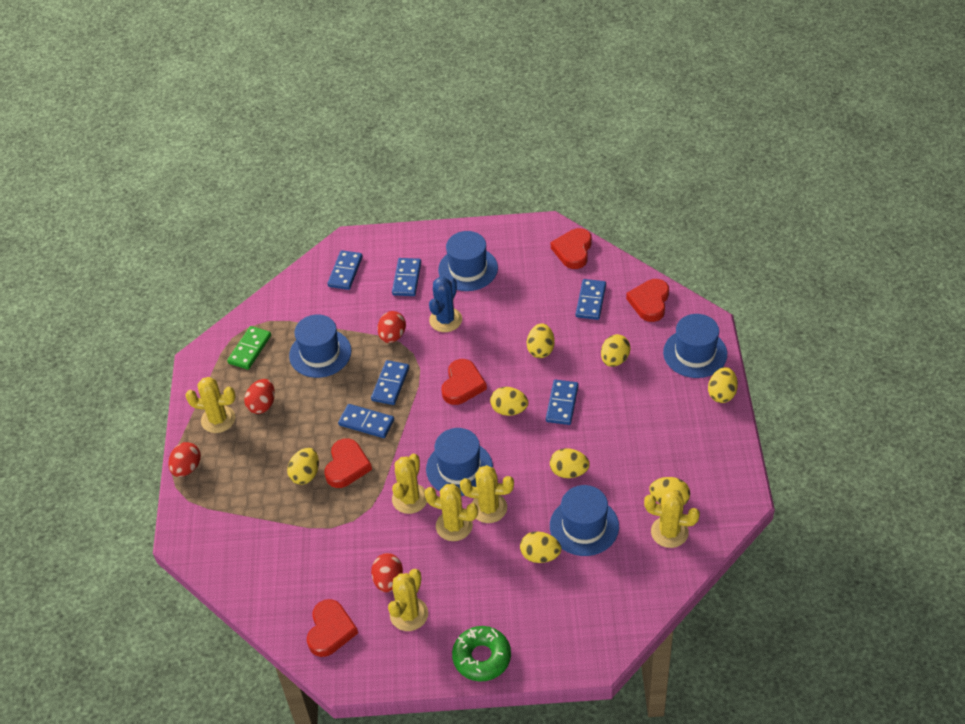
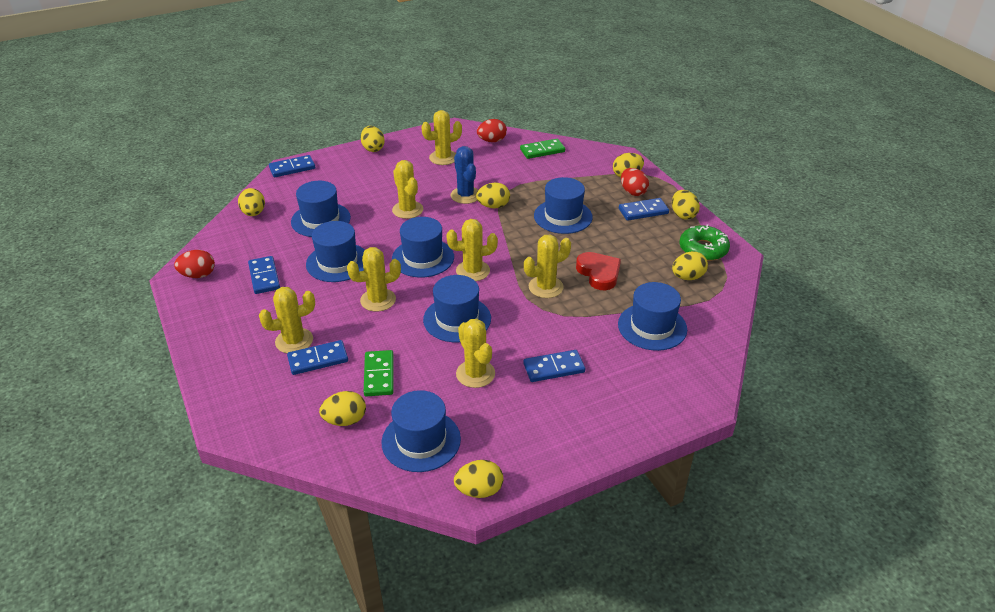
blue domino: [327,250,363,290] [338,404,394,438] [371,360,409,405] [392,258,421,296] [546,380,579,425] [576,279,606,320] = 6 -> [248,256,280,294] [269,155,315,177] [287,340,348,375] [523,350,585,382] [619,198,669,221] = 5
blue hat: [289,315,351,378] [426,428,493,496] [438,231,498,291] [550,485,619,556] [663,314,727,378] = 5 -> [291,181,351,237] [306,221,365,282] [382,390,461,472] [392,217,454,278] [423,275,491,342] [534,177,593,234] [618,282,687,351] = 7
green domino: [227,326,271,370] = 1 -> [364,350,394,396] [520,139,565,159] = 2
red egg: [168,442,201,477] [244,379,275,414] [371,553,403,592] [378,311,406,343] = 4 -> [174,250,215,278] [477,119,507,142] [621,168,649,196] = 3
red heart: [307,599,358,657] [324,438,372,488] [442,359,487,405] [551,228,592,269] [626,279,669,322] = 5 -> [576,252,621,290] = 1
yellow cactus: [185,377,236,433] [388,569,428,631] [392,453,427,514] [424,484,478,541] [460,465,514,523] [644,490,700,548] = 6 -> [259,287,315,353] [347,247,401,312] [392,160,423,219] [421,110,462,165] [446,219,498,281] [456,319,495,388] [524,235,571,298] = 7

